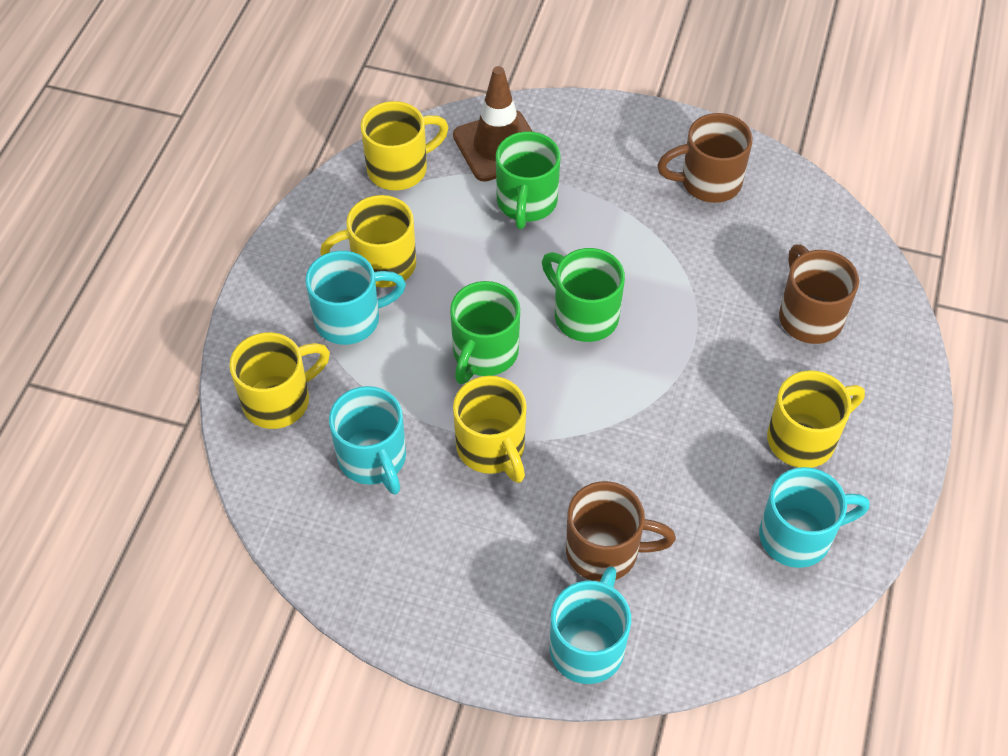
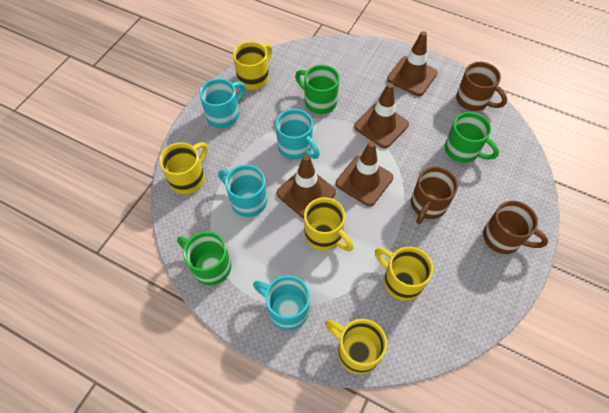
brown traffic cone: [453,66,533,182] = 1 -> [277,154,336,219] [336,141,393,206] [354,83,409,148] [387,31,438,96] = 4

